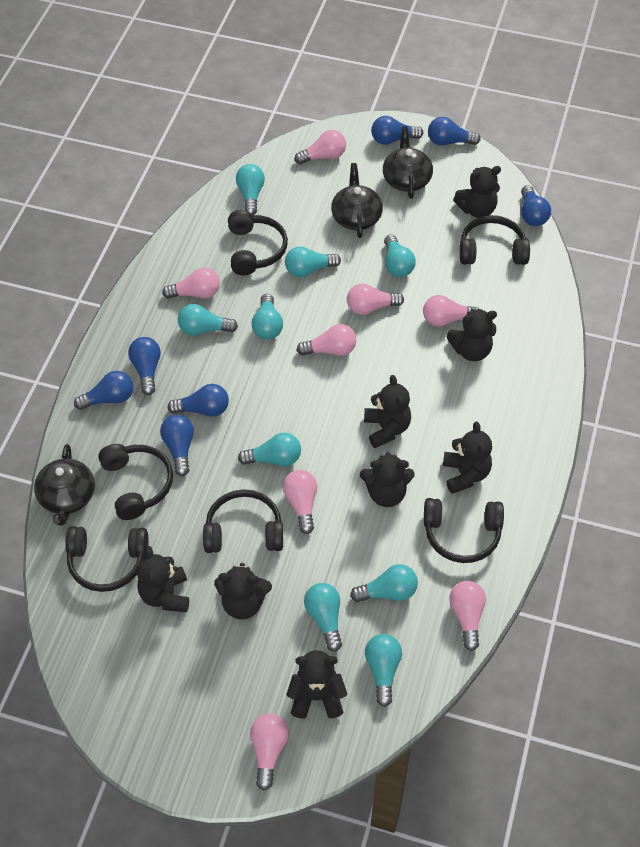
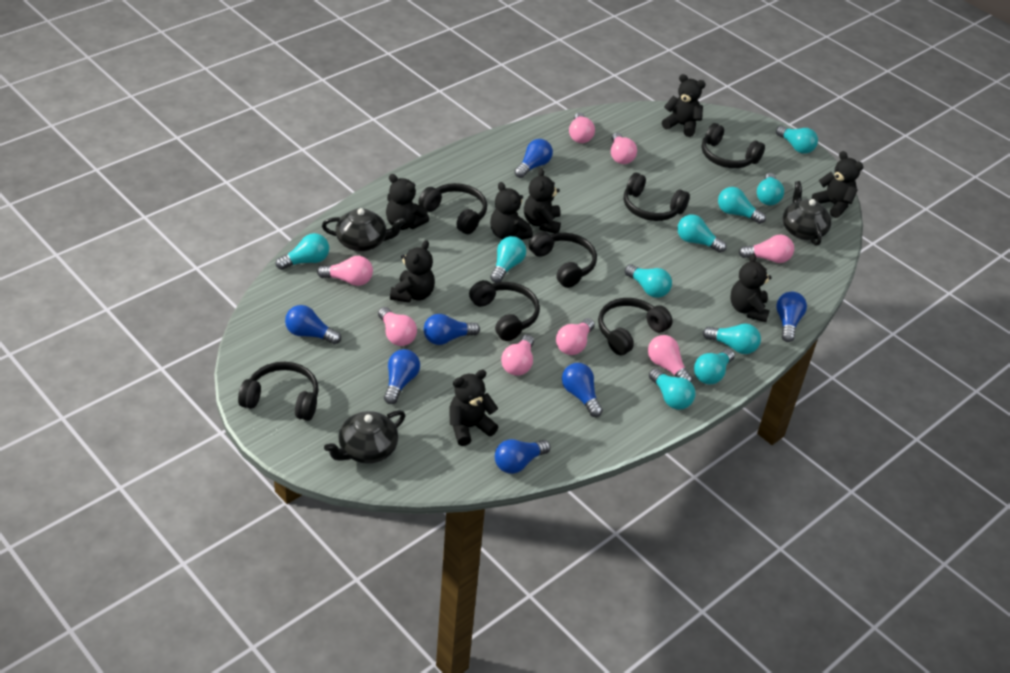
black headphones: [65,526,148,592] [99,444,173,520] [203,489,283,553] [228,210,288,275] [424,498,504,563] [460,215,530,265] = 6 -> [238,362,319,421] [418,183,487,234] [469,280,540,341] [529,231,597,288] [598,298,672,355] [624,172,690,221] [702,123,765,168] = 7
turquoise light bulb: [178,304,238,336] [236,164,265,215] [238,433,301,466] [252,294,283,340] [285,246,341,277] [304,583,342,652] [350,564,418,602] [365,634,402,707] [384,235,416,277] = 9 -> [276,233,329,270] [490,236,526,283] [625,264,672,298] [649,368,695,410] [677,214,727,253] [694,349,735,384] [703,323,761,354] [718,187,766,224] [757,173,784,205] [776,126,818,154] = 10

